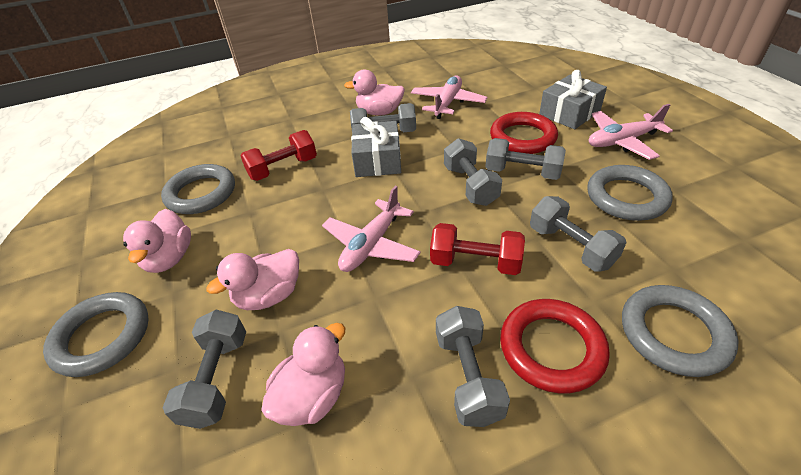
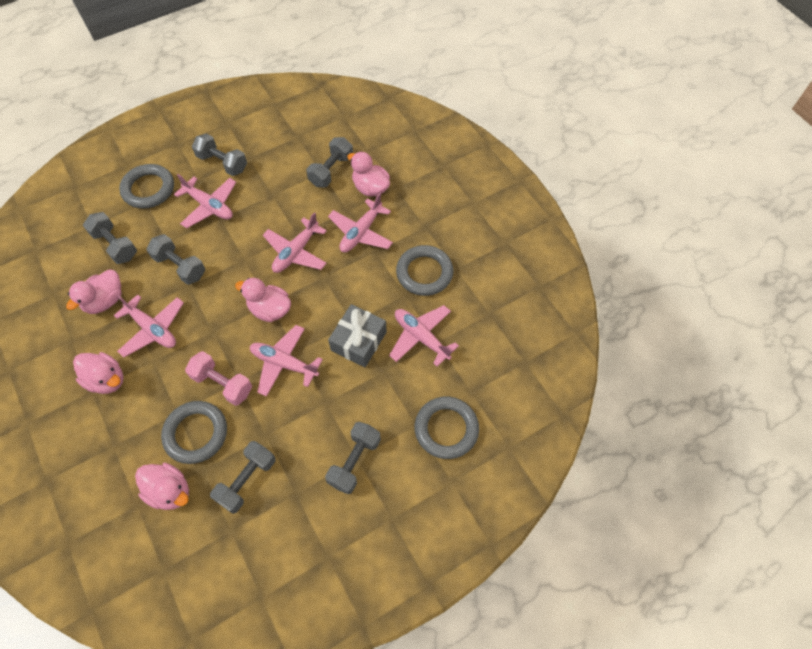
grey gift: [351,117,401,177] [539,70,607,129] = 2 -> [328,304,387,367] = 1
pink duck: [123,209,191,273] [206,249,299,310] [261,323,345,426] [344,70,405,115] = 4 -> [66,269,121,314] [73,352,124,394] [135,463,189,510] [235,278,291,322] [347,151,390,197] = 5
pink dumbbell: none = 0 -> [185,351,252,406] = 1
pink plane: [322,186,421,272] [411,75,487,119] [589,104,673,160] = 3 -> [114,294,184,357] [174,174,236,228] [250,325,323,397] [263,212,327,273] [328,193,393,253] [389,305,459,367] = 6
red dumbbell: [240,130,317,181] [430,223,525,275] = 2 -> none = 0
red ring: [490,112,558,154] [500,299,610,394] = 2 -> none = 0

